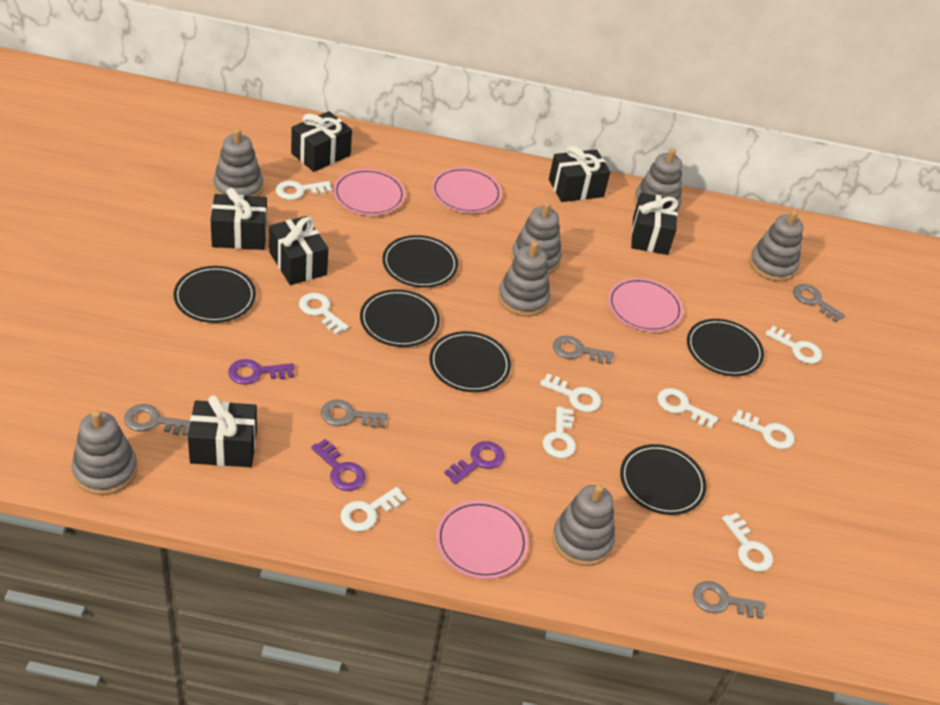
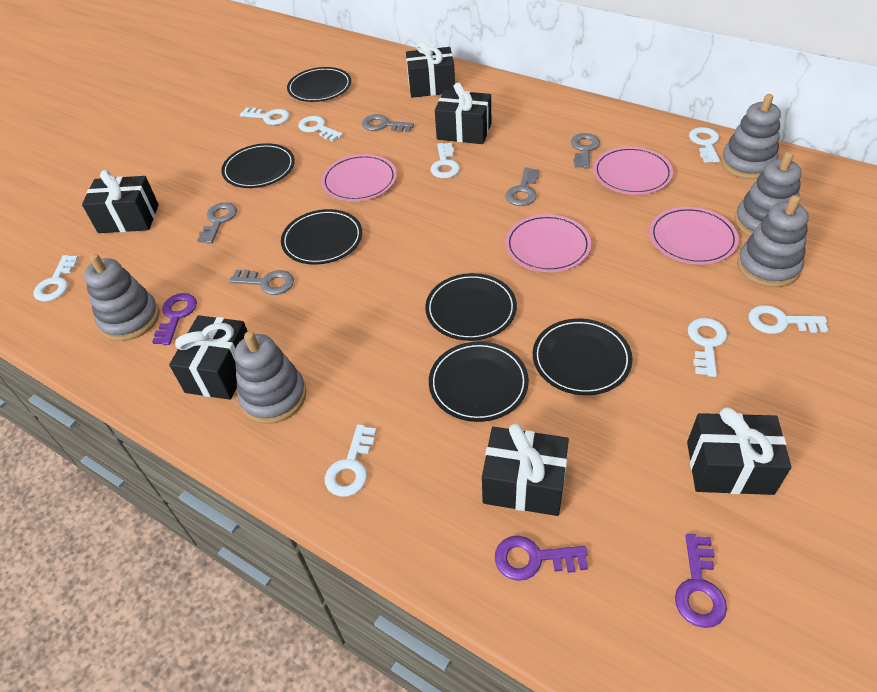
grey stacking toy: [72,410,137,495] [213,128,263,197] [498,241,550,317] [511,202,562,274] [552,484,615,566] [634,148,682,213] [749,210,803,282] = 7 -> [84,254,160,341] [235,331,306,424] [721,94,781,179] [735,152,801,237] [737,195,809,287] = 5
white key: [276,181,332,200] [299,293,349,335] [340,487,407,532] [540,374,601,412] [543,407,576,458] [657,388,718,429] [722,513,773,572] [732,410,795,449] [765,326,822,364] = 9 -> [34,255,79,302] [240,108,290,125] [298,116,343,141] [325,424,376,497] [431,143,460,178] [688,318,727,377] [689,127,720,163] [749,305,828,334] = 8

